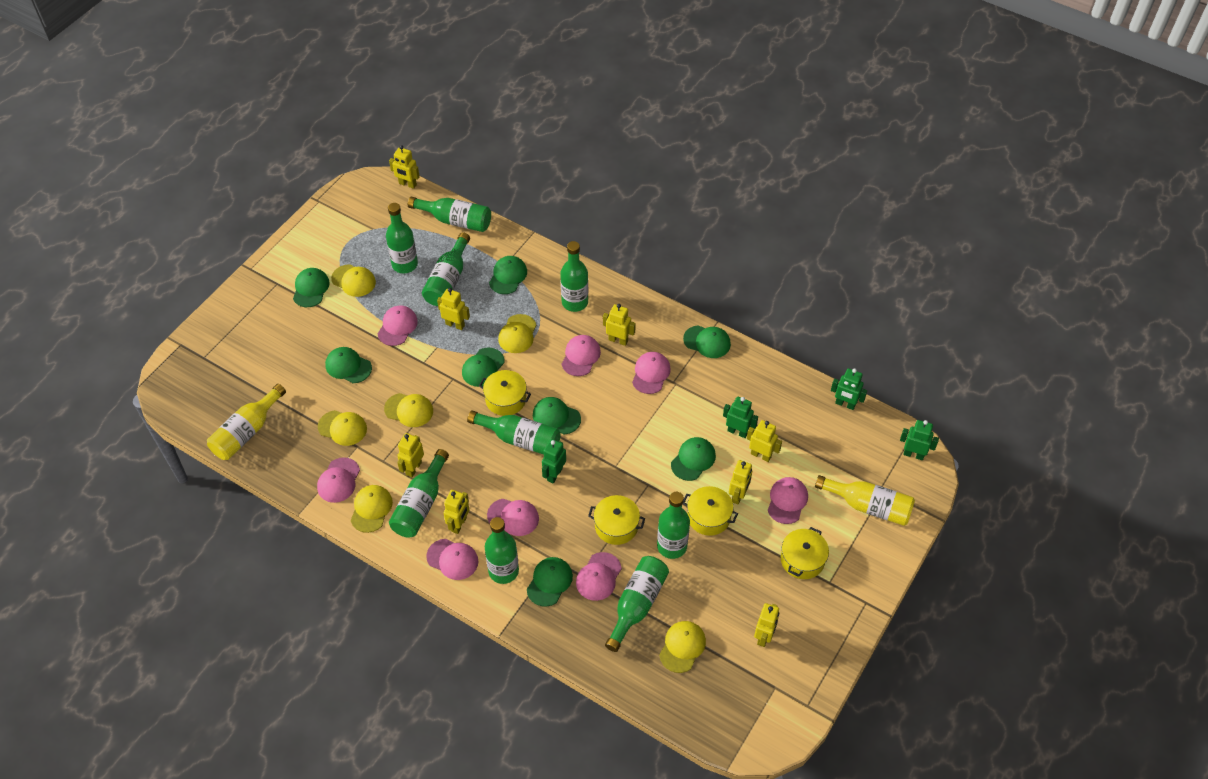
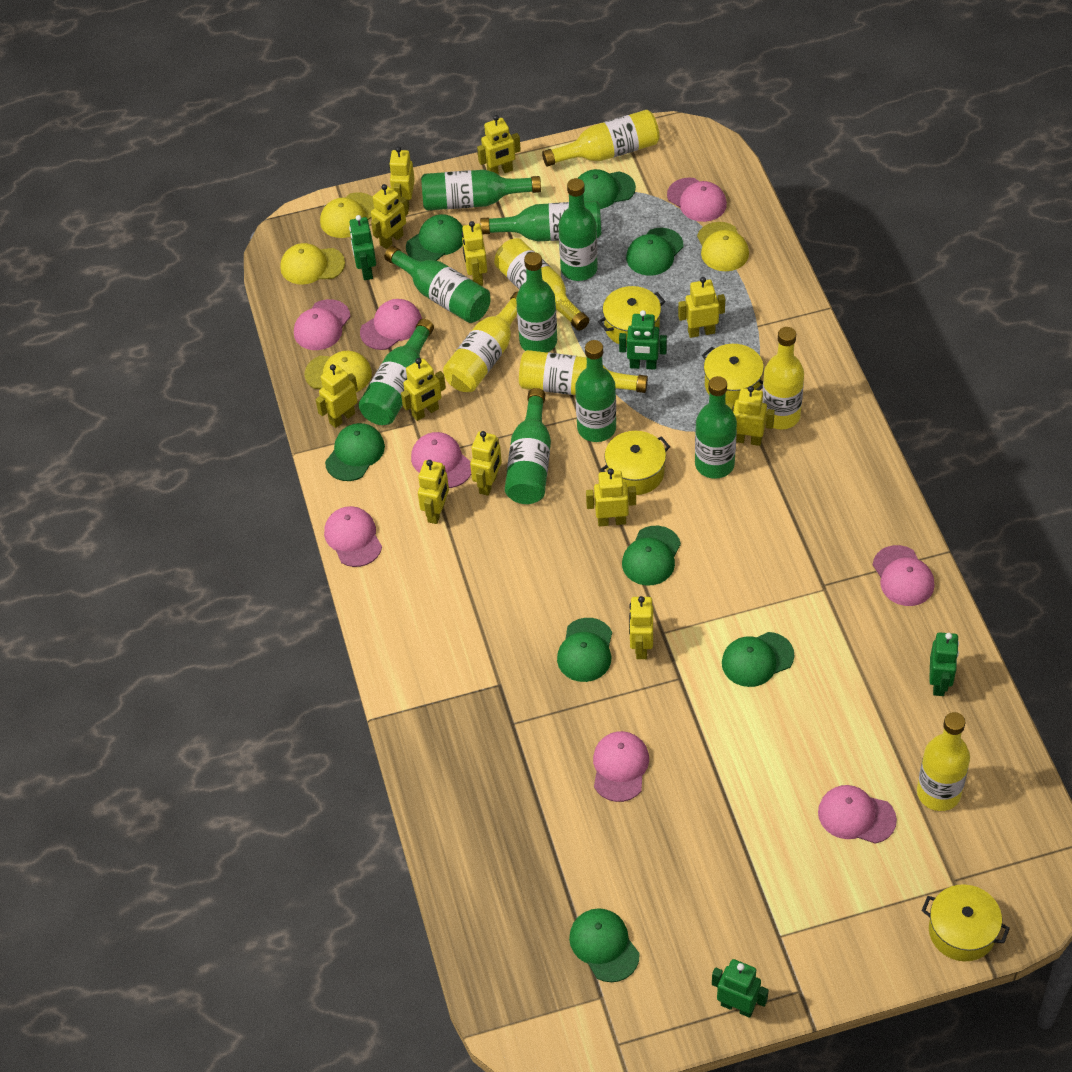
yellow bottle: [207,384,286,460] [815,475,915,526] = 2 -> [443,291,519,392] [494,238,589,331] [519,350,648,395] [542,110,659,167] [762,327,804,429] [917,712,970,811] = 6
yellow cap: [318,410,367,446] [331,264,376,297] [351,485,393,533] [384,393,433,427] [498,314,536,353] [659,621,706,673] = 6 -> [280,243,345,284] [305,351,372,392] [320,193,374,238] [697,222,749,271] = 4
yellow robot: [389,145,420,189] [397,433,424,477] [437,288,470,330] [444,490,469,534] [603,304,636,346] [729,460,752,504] [747,420,782,462] [754,603,779,647] = 8 -> [316,364,358,428] [371,184,408,249] [389,147,415,211] [401,358,446,421] [418,460,449,524] [462,221,487,286] [470,431,502,496] [477,115,521,175] [586,468,636,527] [629,596,653,659] [678,277,725,338] [726,386,775,446] = 12

